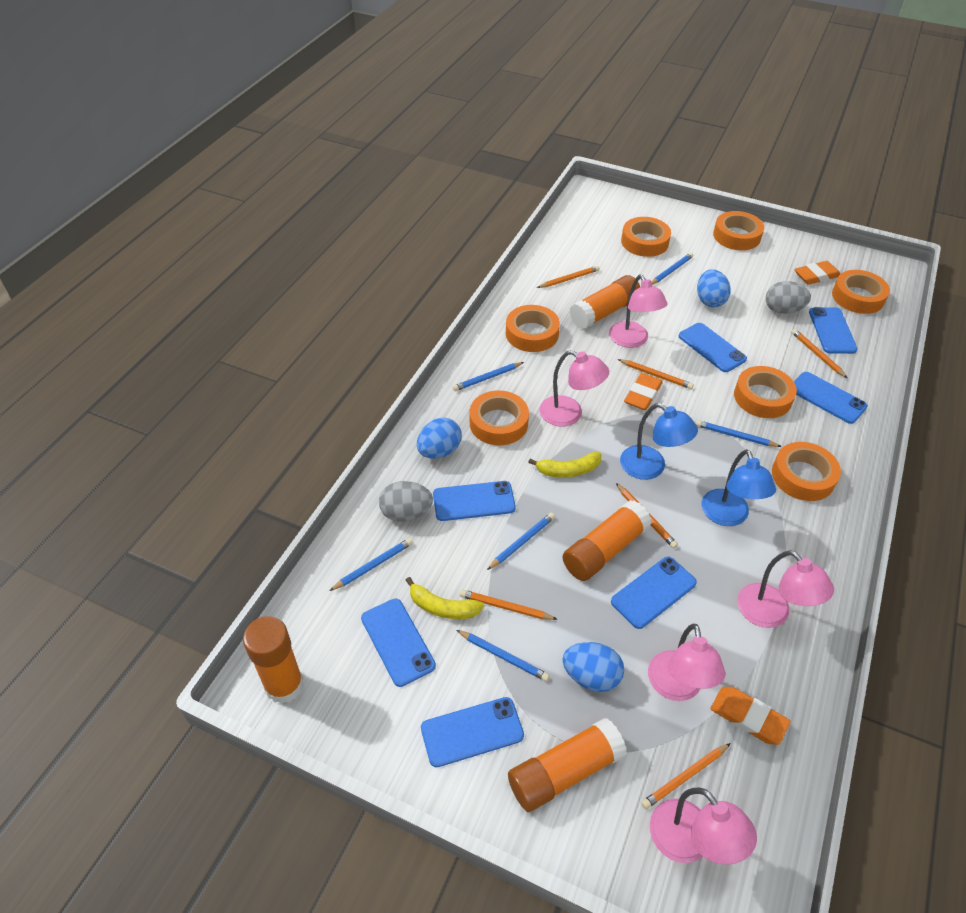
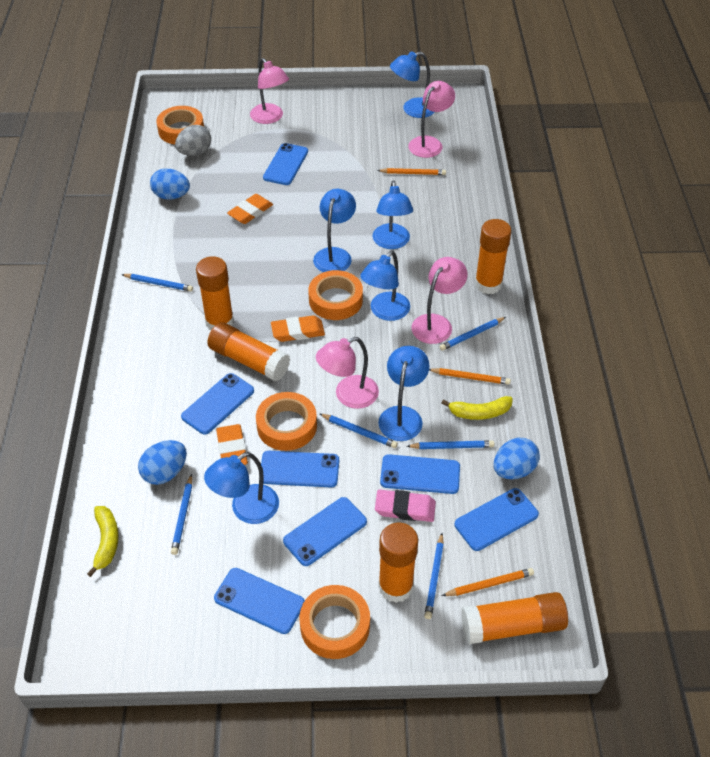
blue lamp: [620,403,698,480] [701,449,776,526] = 2 -> [204,452,279,524] [313,189,356,272] [360,251,410,321] [373,180,413,249] [378,346,429,441] [390,51,435,118] = 6
grey egg: [379,481,433,522] [766,281,811,314] = 2 -> [175,125,211,156] = 1
orange glue stick: [243,616,304,704] [508,718,627,812] [563,500,652,581] [570,275,640,329] = 4 -> [196,256,234,330] [207,322,290,381] [378,522,418,603] [461,592,568,644] [475,219,511,294] = 5
orange pencil: [460,590,558,620] [537,266,600,288] [616,483,678,548] [618,359,694,389] [641,743,731,809] [791,329,847,378] = 6 -> [377,168,446,175] [429,368,511,385] [442,568,534,596] = 3
orange tape: [470,391,529,445] [506,305,560,352] [621,217,671,257] [713,211,764,250] [734,366,797,418] [772,442,841,501] [832,270,890,314] = 7 -> [156,106,204,144] [256,392,317,451] [300,585,370,659] [308,270,363,320] = 4
pink eraser: none = 0 -> [375,490,436,522] = 1
pink lamp: [539,350,609,427] [609,275,667,348] [648,624,725,701] [650,788,757,865] [737,550,834,628] = 5 -> [250,58,289,124] [316,337,379,409] [408,81,455,158] [411,257,467,344] = 4

